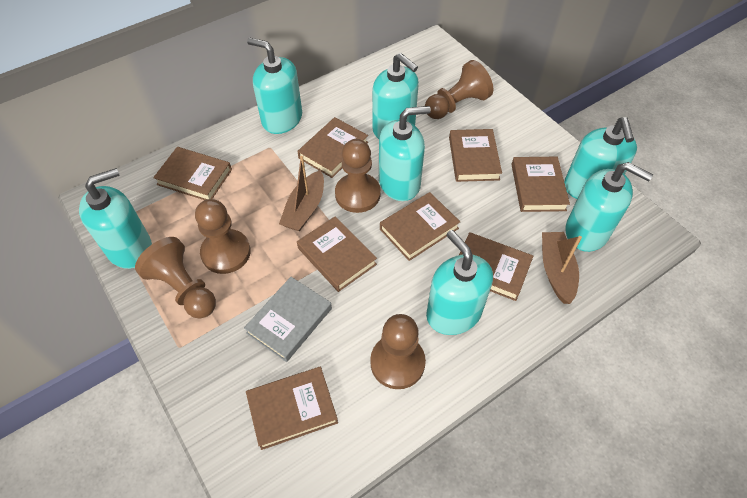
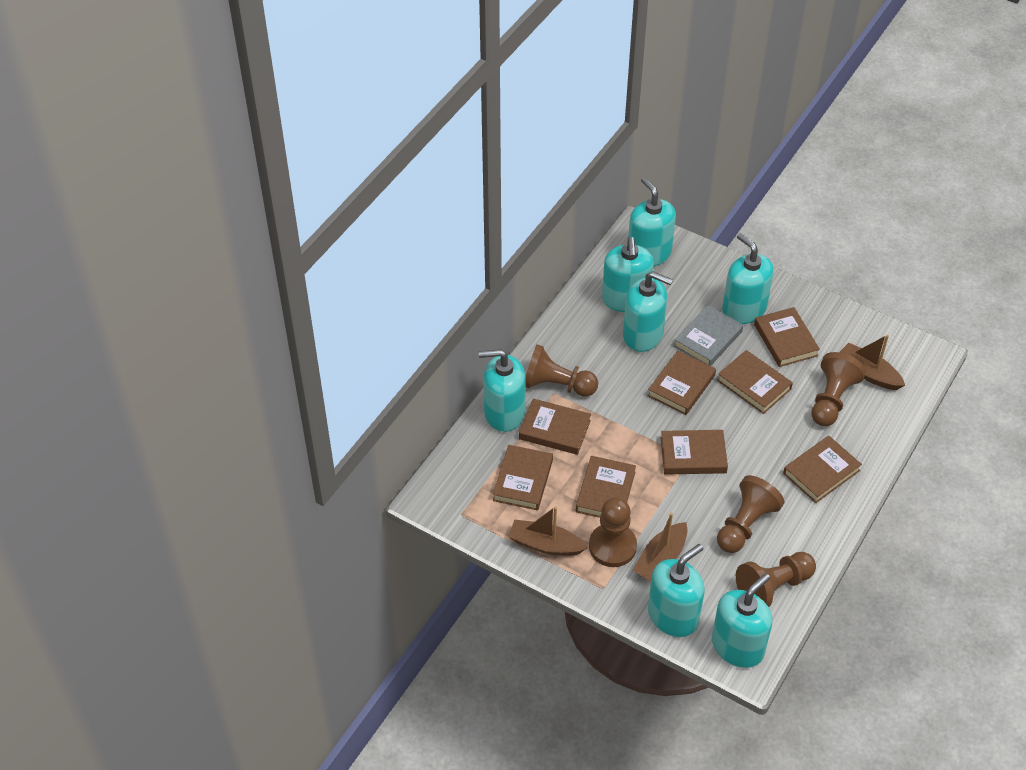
brown boat: [279,156,324,231] [542,232,582,304] = 2 -> [508,506,588,556] [633,513,688,582] [840,335,905,390] = 3

